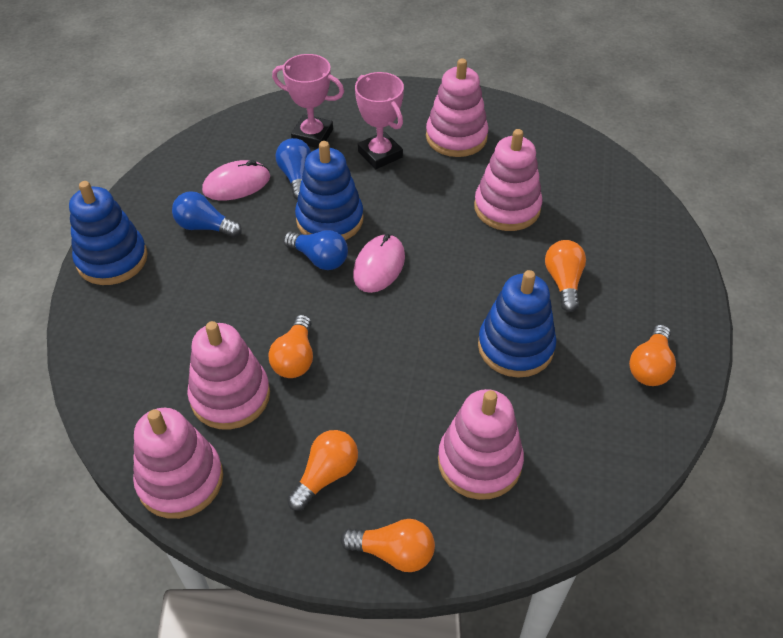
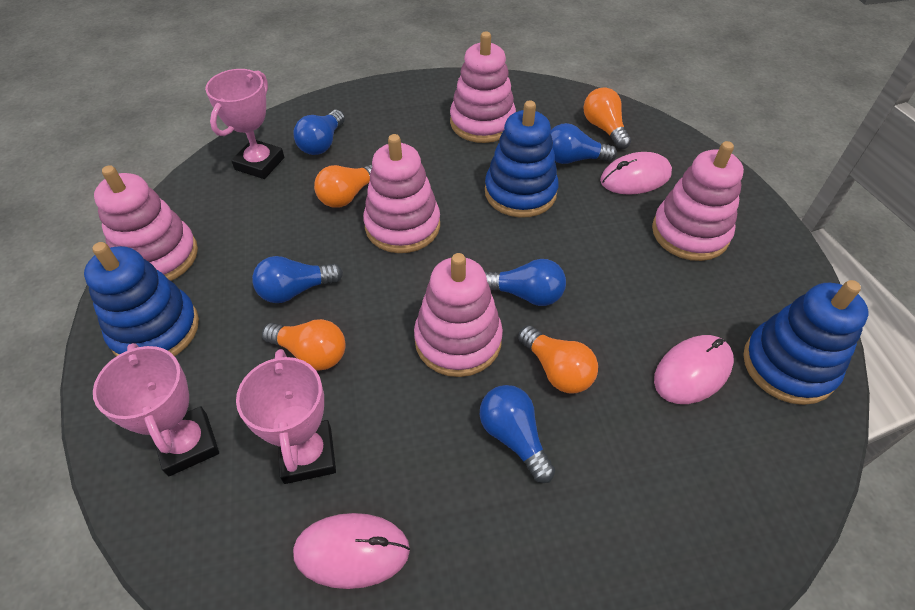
blue light bulb: [172,191,242,238] [275,138,311,200] [283,230,348,270] = 3 -> [252,256,343,303] [294,110,345,155] [480,385,555,483] [485,259,566,306] [550,123,617,164] = 5
orange light bulb: [268,315,313,378] [287,430,358,511] [340,519,435,572] [545,240,586,312] [629,325,676,386] = 5 -> [262,319,345,371] [314,164,372,208] [518,325,598,393] [583,87,631,149] = 4
pink mouse: [202,160,270,200] [353,234,405,293] = 2 -> [293,513,410,589] [600,152,672,195] [654,335,734,404] = 3
pink trophy: [272,54,344,148] [355,72,404,169] = 2 -> [93,343,219,476] [205,69,284,179] [236,349,336,484] = 3

